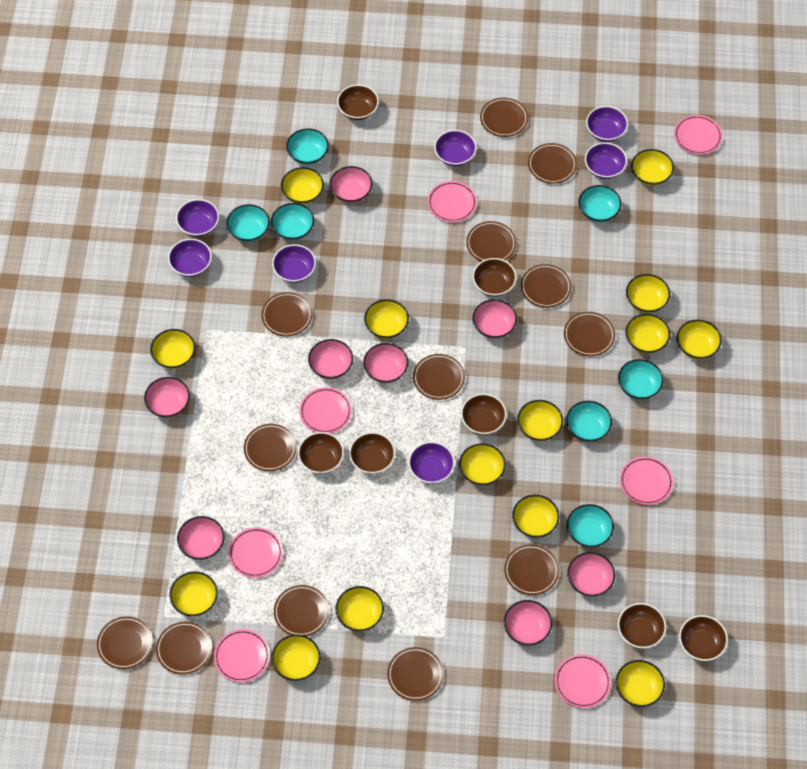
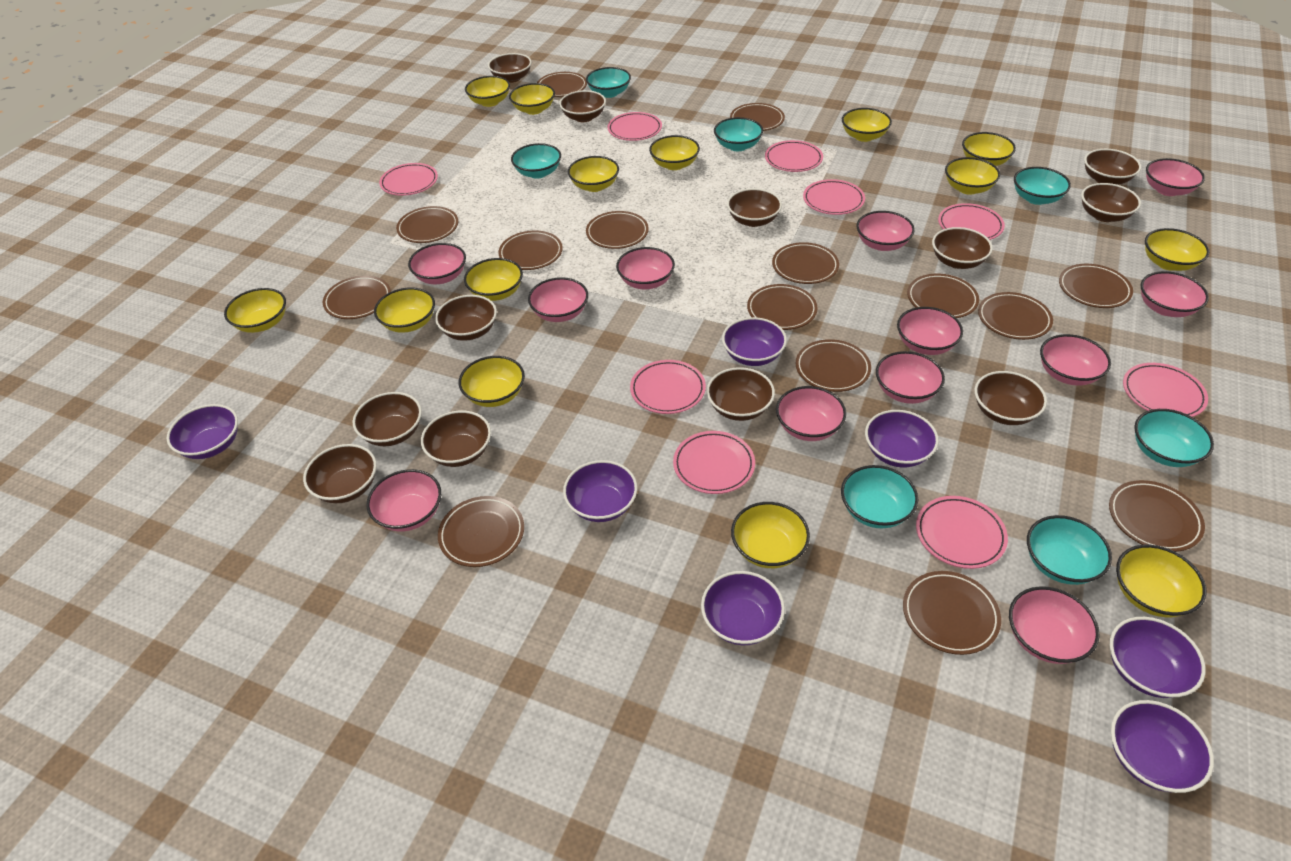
brown bowl: [298,432,344,474] [337,85,379,120] [349,432,395,474] [461,394,507,435] [473,258,517,297] [618,603,666,649] [679,615,728,661] = 7 -> [303,444,377,503] [353,392,422,446] [421,410,491,467] [435,295,497,341] [488,53,532,83] [559,90,606,122] [707,367,775,421] [727,188,782,227] [932,227,993,269] [975,371,1047,425] [1081,183,1141,222] [1084,149,1141,185] = 12
brown plate: [97,616,153,669] [156,621,212,675] [244,424,297,471] [261,292,313,336] [274,585,329,636] [387,647,444,701] [413,354,465,400] [466,221,516,261] [480,98,528,137] [504,544,559,595] [521,264,571,308] [528,143,577,184] [564,312,615,356] = 13 -> [323,276,391,319] [396,206,458,243] [438,496,524,567] [498,231,563,270] [537,72,587,97] [586,211,649,249] [730,103,785,131] [747,284,818,330] [772,242,839,284] [796,339,871,392] [903,571,1001,655] [907,274,979,318] [978,292,1053,340] [1059,264,1133,308] [1109,480,1205,552] = 15
pink bowl: [144,377,190,418] [177,516,224,560] [308,339,353,379] [330,166,373,203] [363,343,408,383] [472,299,517,339] [504,600,552,646] [567,552,615,597] = 8 -> [367,469,441,531] [408,243,466,284] [528,277,588,322] [616,247,675,289] [776,386,846,441] [856,211,915,251] [876,351,945,404] [897,307,963,355] [1009,586,1100,664] [1040,334,1111,386] [1141,271,1209,317] [1146,158,1205,196] = 12
pink plate: [214,629,270,682] [228,527,283,578] [299,387,352,433] [428,181,477,222] [555,654,611,708] [620,456,673,505] [674,115,723,155] = 7 -> [379,163,438,196] [608,112,662,141] [630,360,706,414] [673,431,755,494] [765,140,823,172] [803,179,865,215] [916,496,1008,569] [938,203,1005,240] [1123,363,1208,417] = 9

